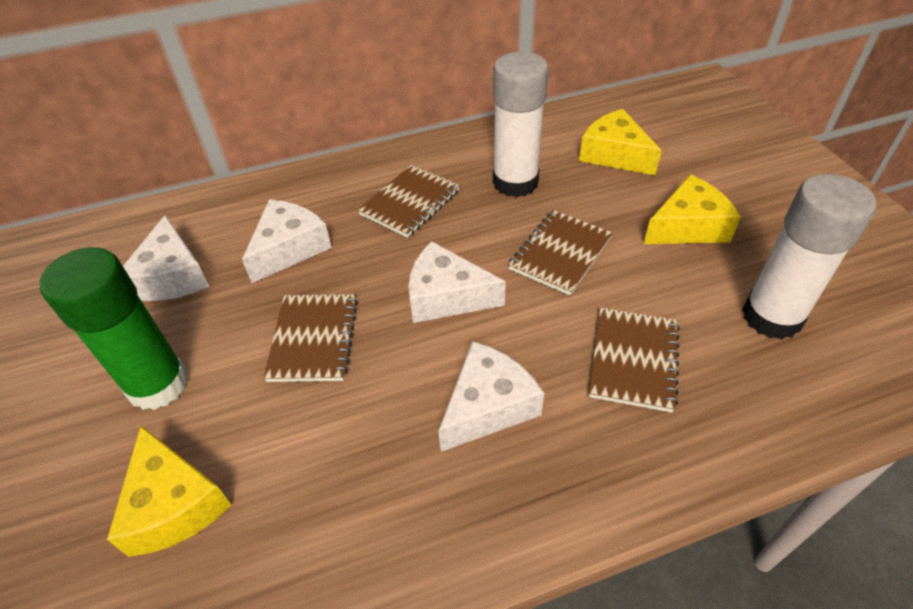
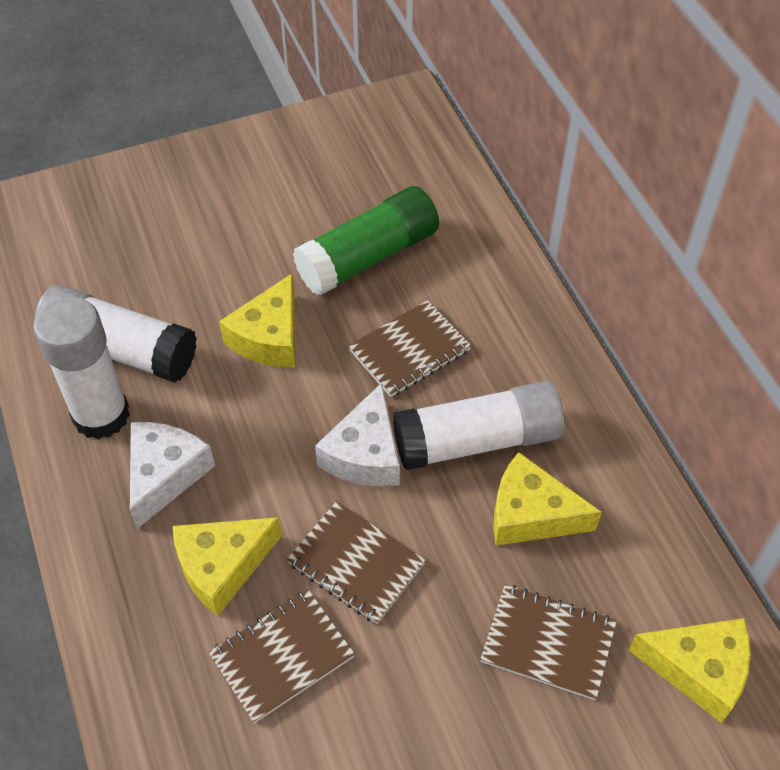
white cheese: [123,215,209,301] [242,200,332,283] [408,241,506,323] [438,341,544,452] = 4 -> [130,422,215,529] [315,383,400,487] = 2
white glue stick: [493,52,549,197] [742,174,876,339] = 2 -> [33,296,130,439] [35,285,197,383] [393,381,565,470] = 3
yellow cheese: [107,426,232,557] [579,109,662,175] [644,174,741,244] = 3 -> [173,517,282,616] [219,274,295,368] [493,452,602,546] [629,618,751,723] = 4

